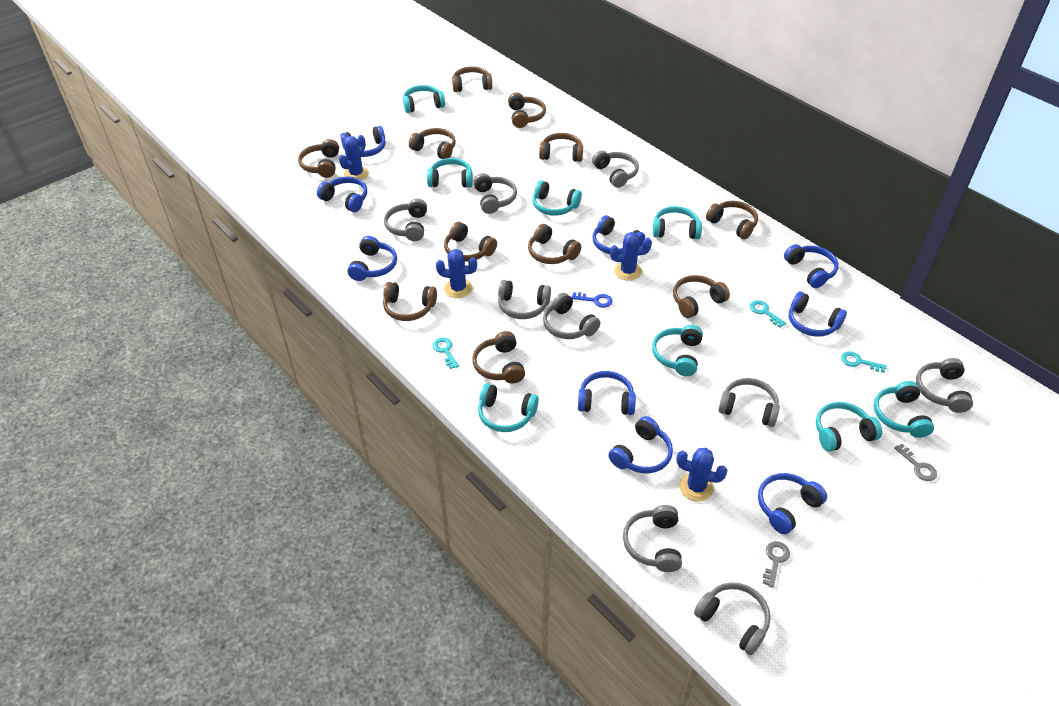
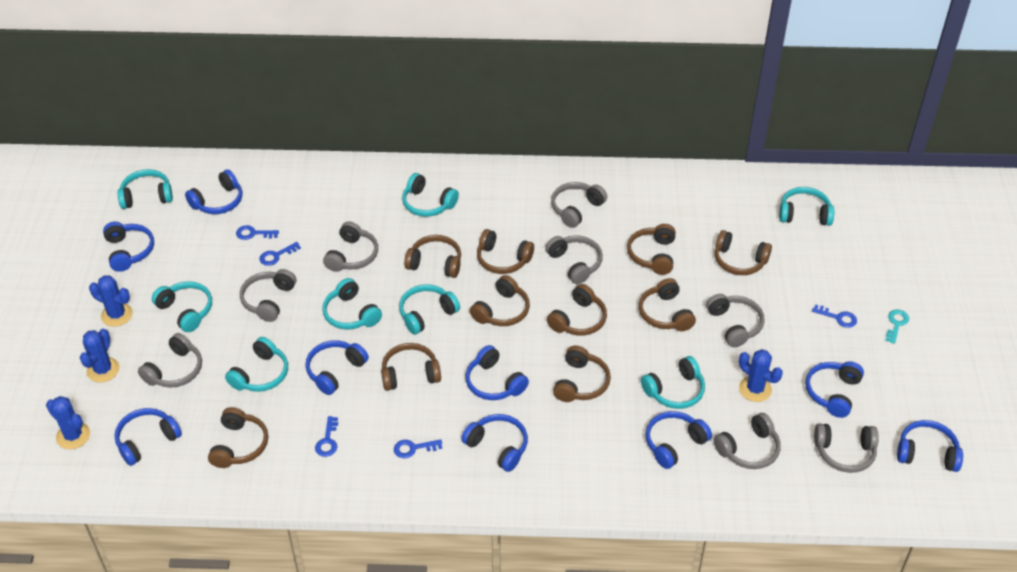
blue key: [571,292,613,308] = 1 -> [236,225,279,240] [260,242,301,266] [315,416,338,457] [394,439,442,458] [812,304,857,328] = 5
brown headphones: [298,139,339,178] [383,282,437,321] [409,128,456,159] [444,222,497,261] [452,66,492,92] [472,331,525,383] [508,93,546,128] [528,224,581,264] [539,133,583,162] [673,275,730,318] [706,201,758,239] = 11 -> [208,407,268,468] [381,343,441,391] [404,235,461,278] [470,275,530,326] [477,229,534,274] [547,284,607,336] [553,346,611,402] [627,224,676,275] [639,278,696,331] [715,230,772,275] = 10
grey headphones: [384,198,427,241] [473,173,517,214] [498,280,551,319] [543,293,600,339] [592,150,639,188] [623,505,682,572] [694,582,771,655] [718,378,780,427] [916,358,973,413] = 9 -> [138,333,202,388] [240,269,296,322] [323,222,378,272] [545,235,603,284] [551,182,607,228] [706,294,765,347] [714,413,781,469] [814,423,879,473] = 8
grey key: [763,541,790,588] [894,444,937,481] = 2 -> none = 0
turquoise key: [433,338,459,369] [750,300,786,328] [841,351,887,372] = 3 -> [885,310,909,344] = 1

